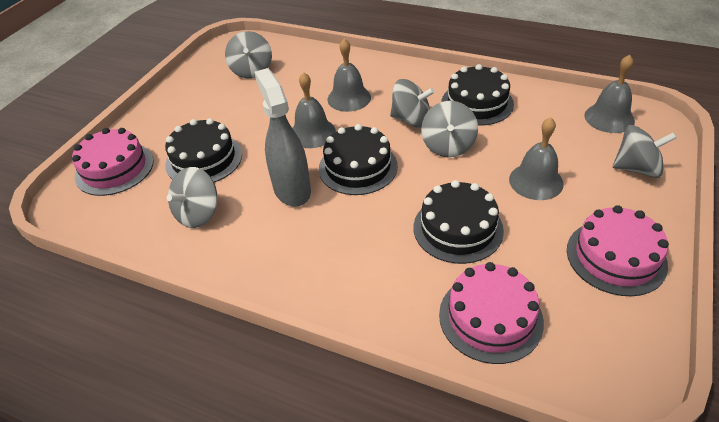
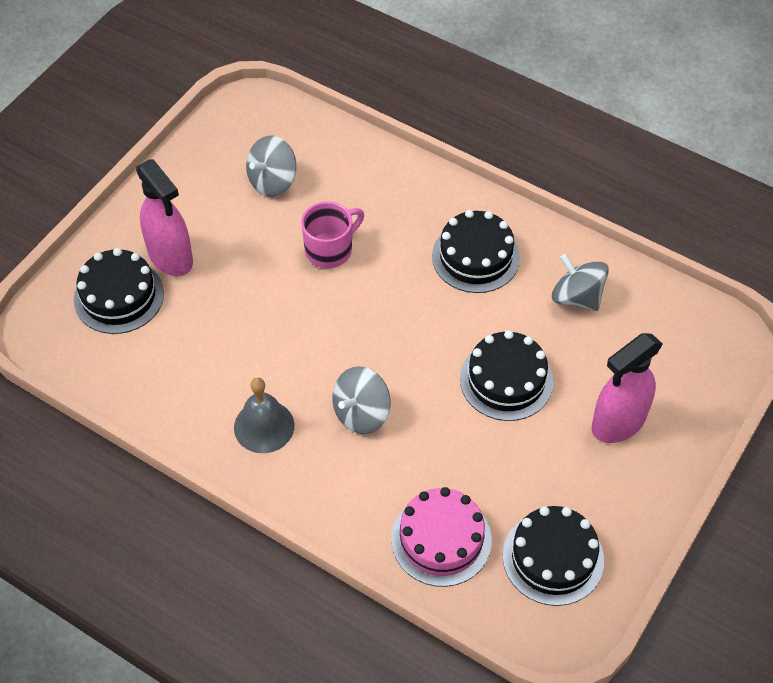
grey bell: [293,72,336,148] [327,38,371,112] [509,117,564,200] [584,54,635,133] = 4 -> [234,378,294,453] = 1
grey spinning top: [167,167,217,228] [225,31,272,79] [390,79,435,127] [421,101,478,157] [613,125,677,178] = 5 -> [246,136,296,197] [332,366,390,434] [552,254,609,311] = 3
grey spray bottle: [254,68,311,207] = 1 -> none = 0
pink cake: [72,128,154,196] [439,262,544,364] [567,205,669,296] = 3 -> [391,487,492,587] = 1
pink mug: none = 0 -> [301,201,364,268] = 1
pink spray bottle: none = 0 -> [136,159,193,276] [592,333,663,443] = 2

